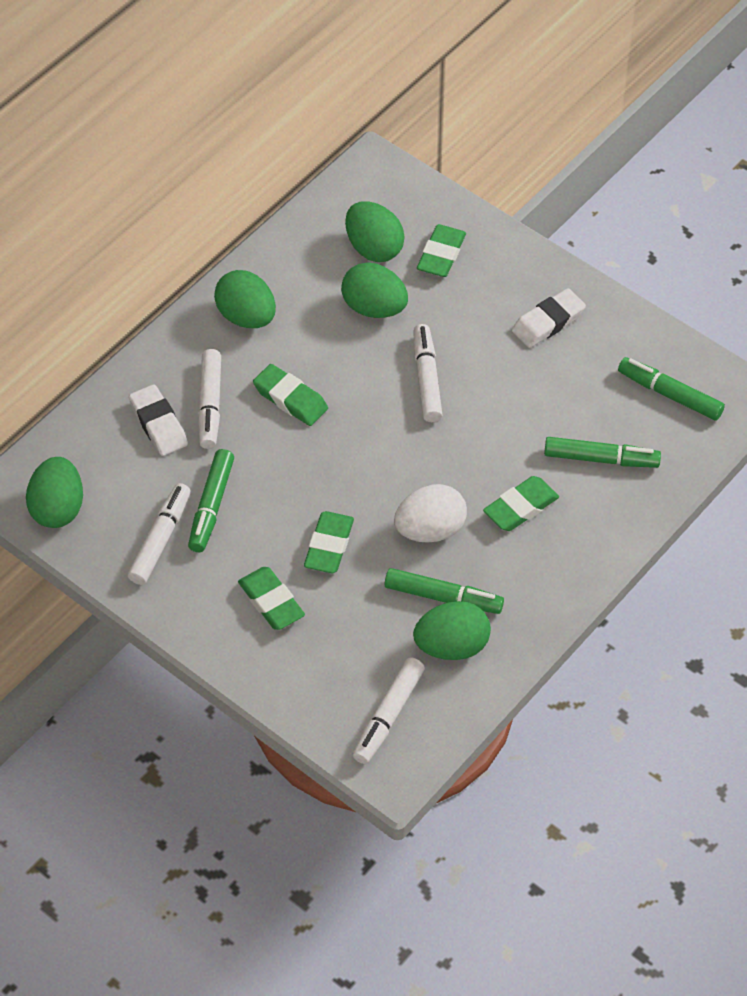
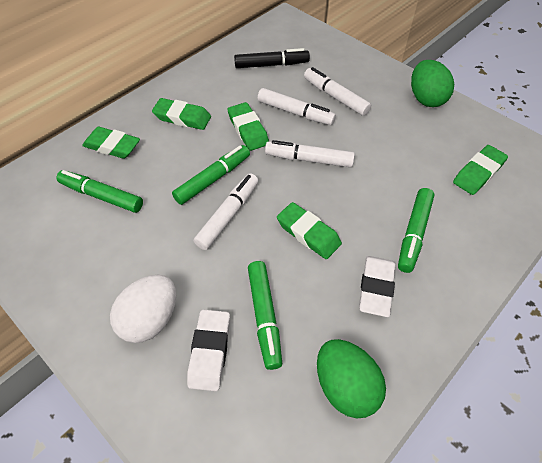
black marker: none = 0 -> [234,48,310,68] = 1
green egg: [26,457,83,528] [214,270,276,328] [341,263,408,318] [345,201,405,262] [413,601,491,660] = 5 -> [317,339,386,418] [411,60,454,107] = 2

